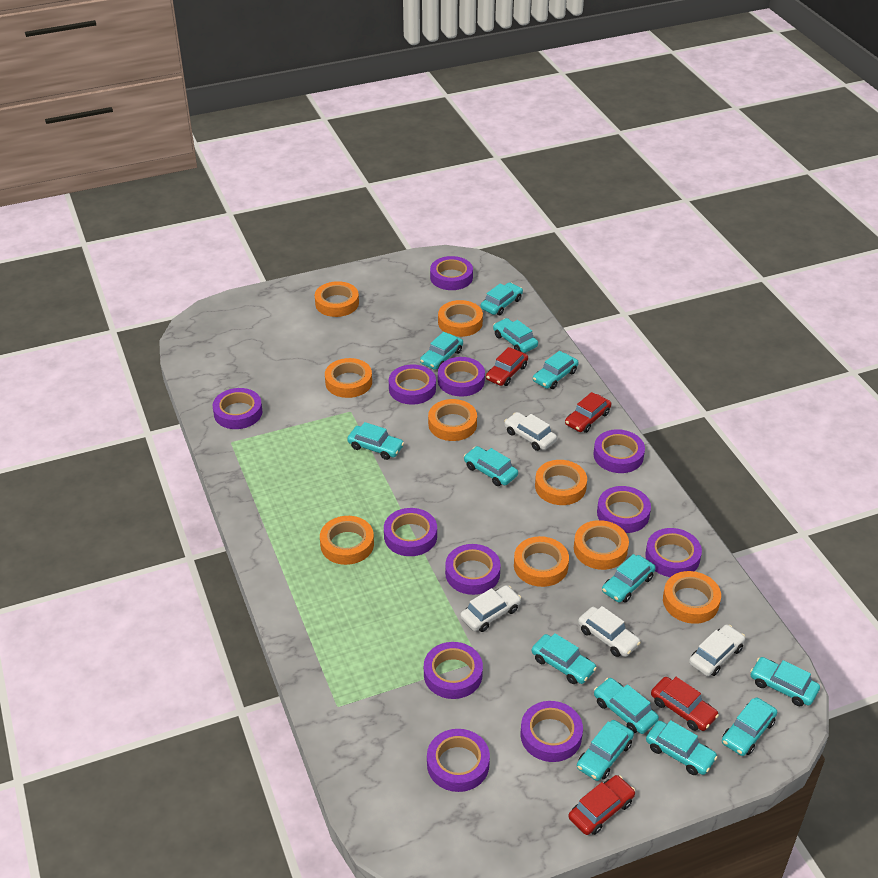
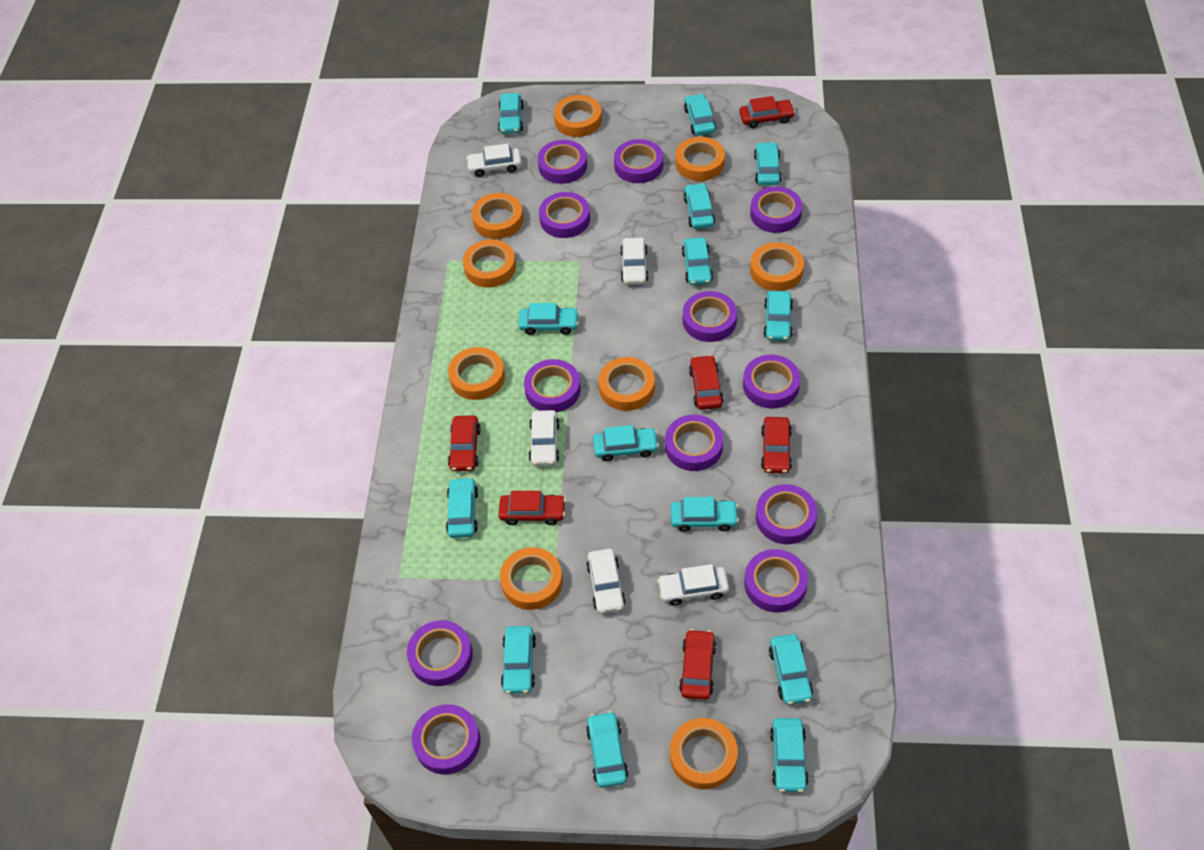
red car: [486,347,528,386] [565,392,611,433] [568,775,635,835] [651,677,719,731] = 4 -> [448,415,481,471] [499,491,566,525] [679,629,716,700] [689,355,724,410] [739,96,795,128] [761,417,792,474] = 6
turquoise car: [347,422,404,460] [420,332,463,370] [464,446,518,486] [481,282,523,315] [493,318,538,353] [532,633,597,684] [533,351,579,389] [577,720,634,781] [594,678,659,734] [602,554,656,603] [646,720,718,775] [722,697,777,756] [750,657,820,706] = 13 -> [446,477,478,538] [498,93,524,134] [501,626,536,694] [518,303,579,335] [586,711,628,788] [593,425,659,461] [671,497,739,532] [682,237,713,285] [683,183,715,229] [684,94,716,136] [754,142,782,185] [764,291,793,341] [769,634,813,705] [770,718,809,792] = 14
white car: [460,585,521,632] [504,412,557,451] [578,606,641,657] [689,625,745,676] = 4 -> [466,144,522,177] [529,410,560,466] [586,549,626,614] [620,238,648,285] [657,564,729,606] = 5

